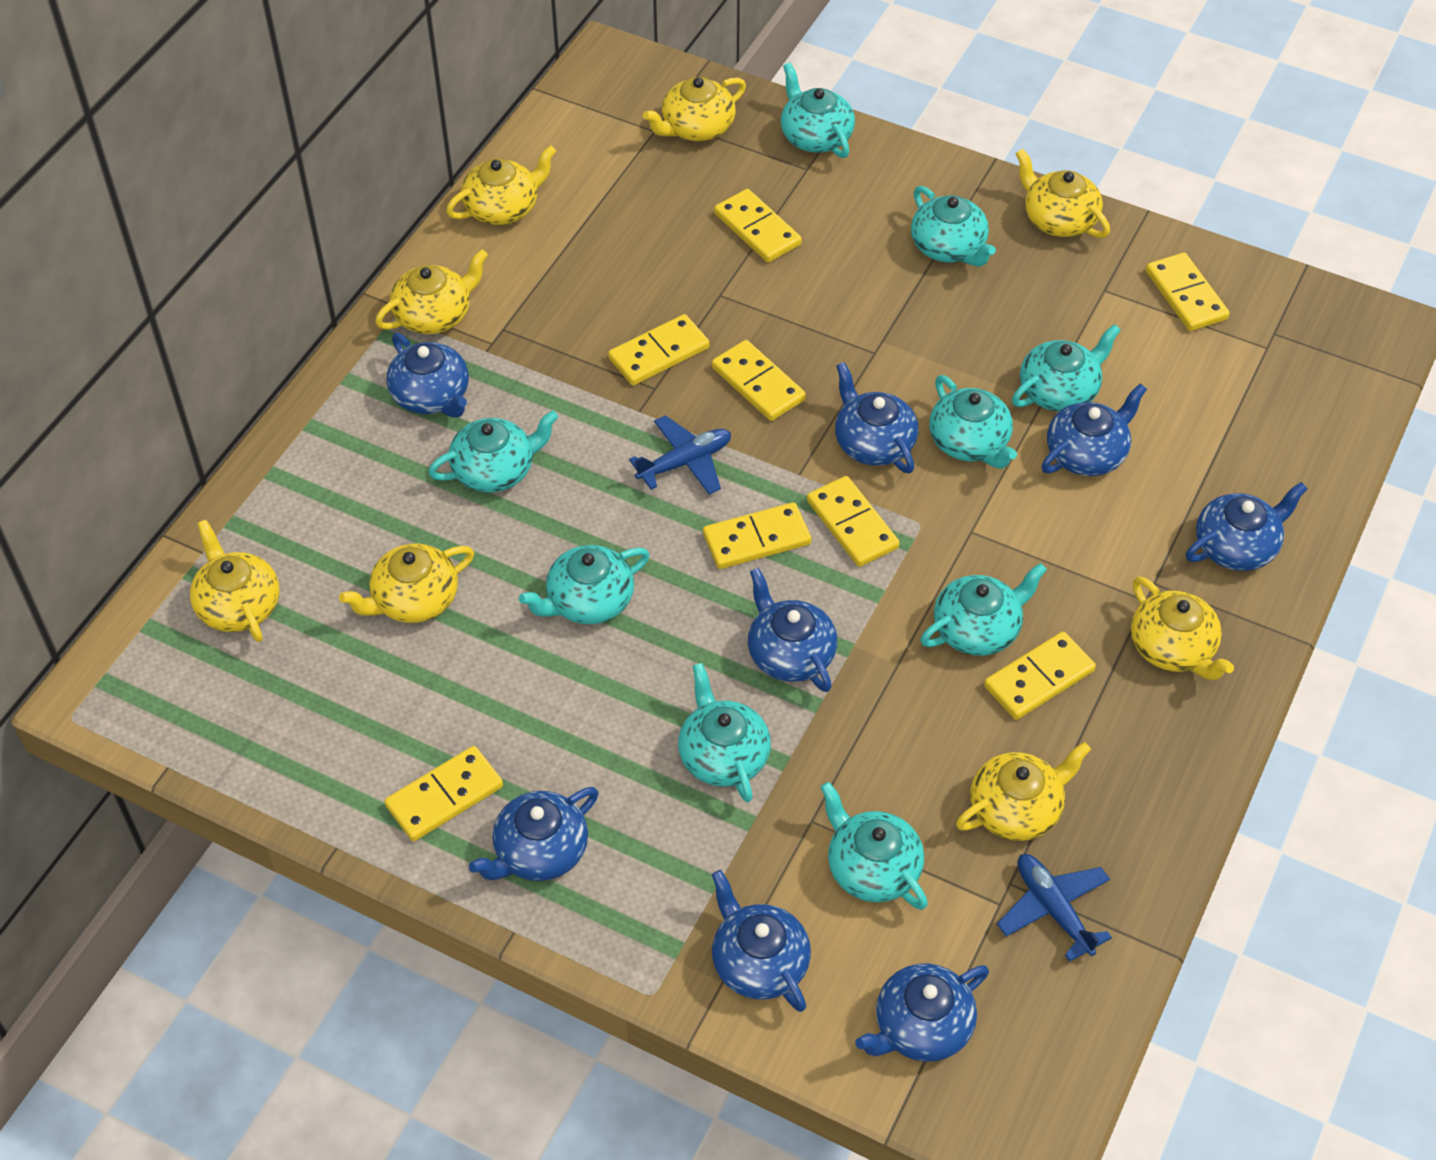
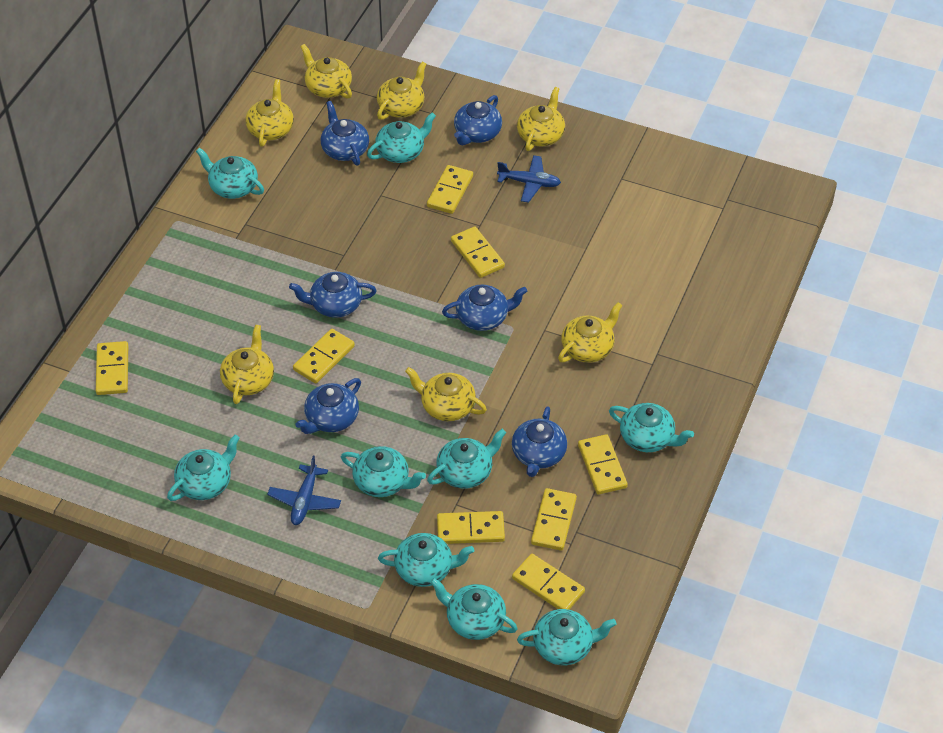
blue teapot: [387,333,469,418] [469,787,599,881] [712,870,811,1012] [748,568,837,692] [835,362,918,474] [855,963,989,1062] [1041,383,1147,476] [1186,482,1308,571] = 8 -> [289,272,376,318] [296,378,361,434] [321,101,369,166] [442,285,527,331] [454,95,502,145] [512,406,567,477] = 6
yellow teapot: [190,520,280,642] [339,544,474,623] [375,249,488,334] [446,145,556,225] [643,77,746,141] [956,742,1091,841] [1015,149,1110,238] [1131,576,1234,680] = 8 -> [220,325,274,404] [245,79,294,147] [300,44,352,99] [377,62,426,120] [405,367,487,421] [517,87,565,151] [558,302,623,363] = 7

